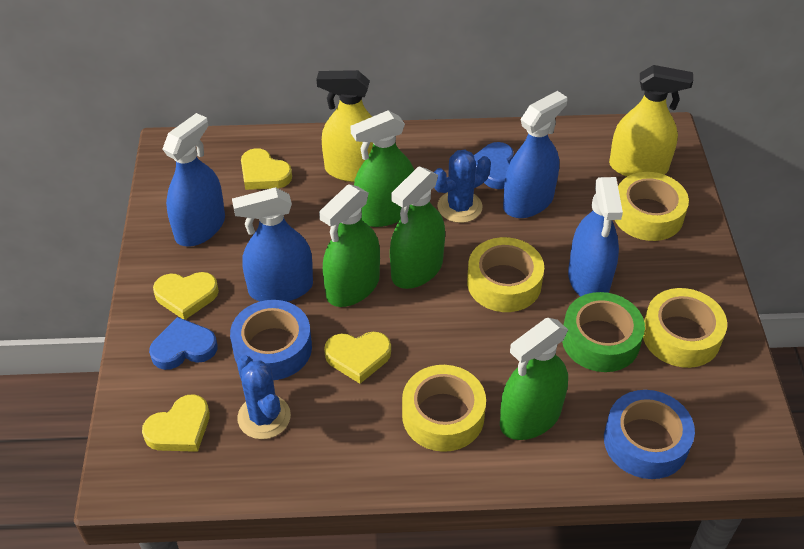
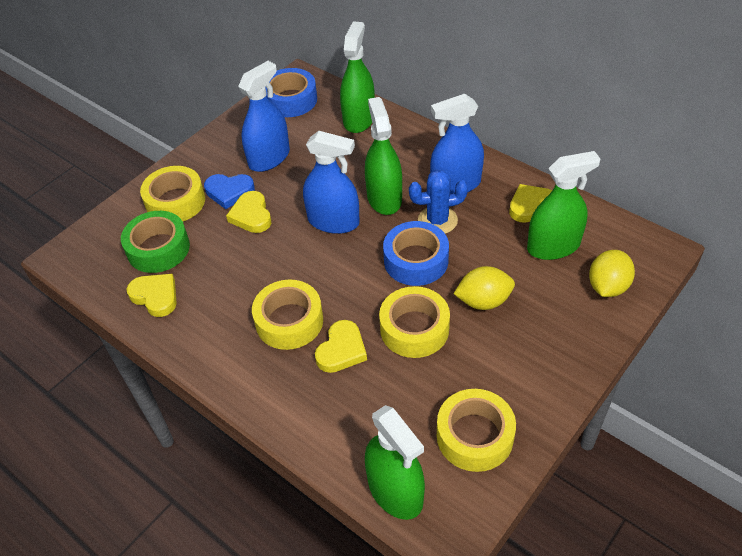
blue cactus: [237,355,291,439] [434,150,491,223] = 2 -> [409,170,468,234] = 1
blue heart: [149,317,218,370] [474,142,514,189] = 2 -> [204,174,255,209] = 1
blue spray bottle: [163,113,225,246] [232,187,313,302] [503,91,567,218] [568,177,623,297] = 4 -> [238,61,290,172] [303,131,360,234] [430,94,484,194] = 3
yellow lemon: none = 0 -> [454,266,515,310] [589,250,635,297] = 2
yellow spray bottle: [316,70,373,182] [609,65,693,177] = 2 -> none = 0

